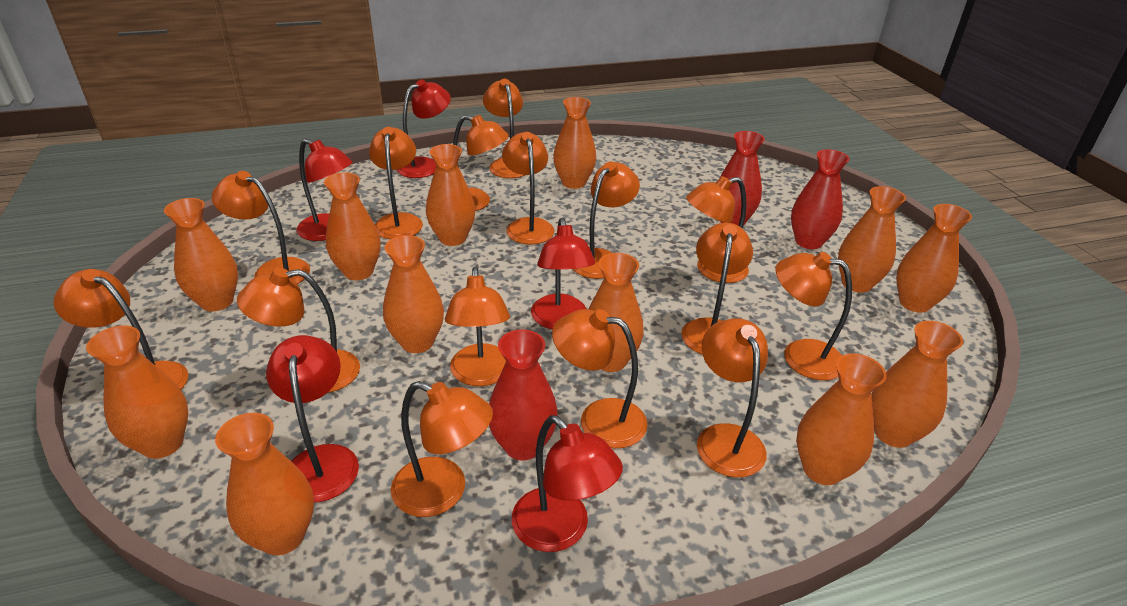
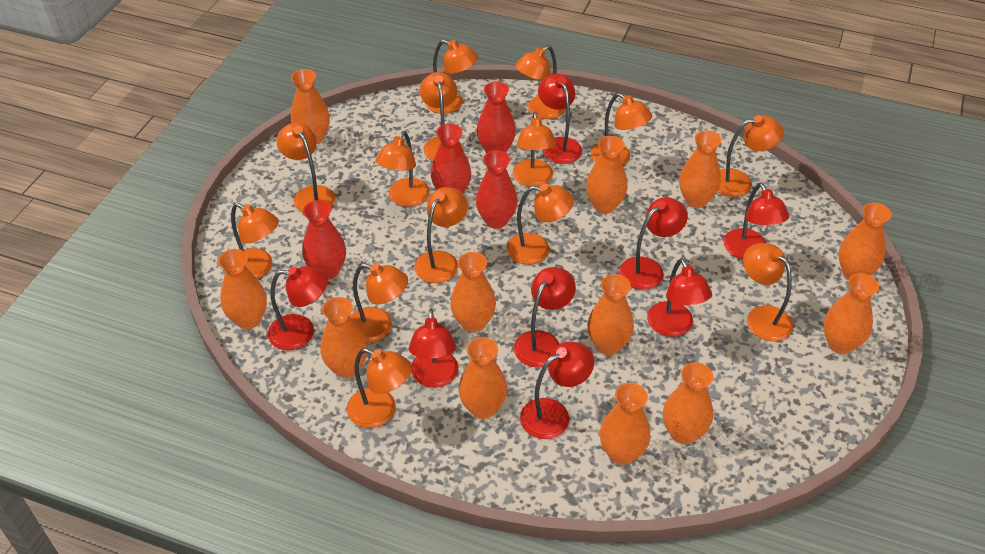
orange lamp: [54,269,188,390] [212,171,310,284] [237,268,360,393] [369,127,423,239] [391,381,493,517] [445,267,510,386] [453,115,509,211] [483,79,525,178] [502,132,555,244] [552,309,648,448] [573,161,640,279] [681,223,753,354] [686,176,749,283] [697,318,768,477] [775,252,852,380] = 15 -> [231,203,279,279] [276,122,335,212] [347,348,412,428] [350,263,408,343] [376,131,430,207] [414,187,468,283] [420,72,463,161] [425,40,478,114] [506,184,574,265] [513,112,556,187] [515,45,566,119] [591,93,652,165] [718,115,784,197] [743,243,793,341] = 14
red lamp: [266,335,359,502] [296,139,353,241] [397,80,451,178] [512,415,623,552] [531,218,595,329] = 5 -> [268,266,328,350] [409,309,458,388] [514,267,576,368] [520,342,594,439] [538,74,582,164] [619,197,688,290] [647,258,712,337] [724,183,790,259] = 8
red vase: [489,329,558,461] [720,131,765,226] [791,149,849,249] = 3 -> [302,200,346,280] [431,124,471,193] [476,150,518,229] [477,81,516,153] = 4

